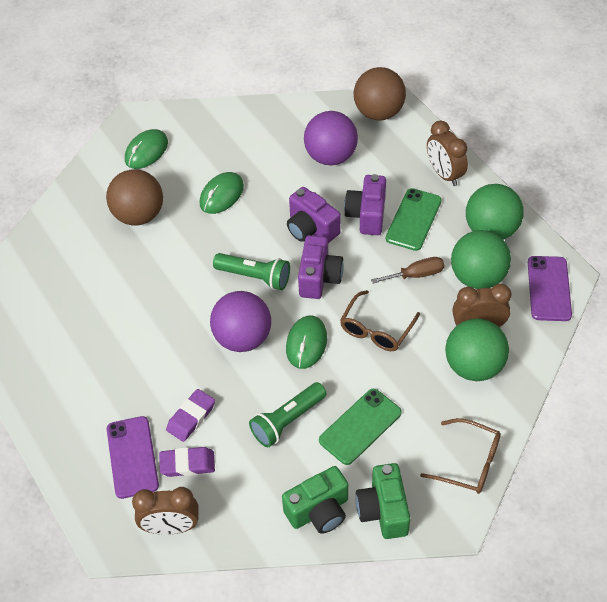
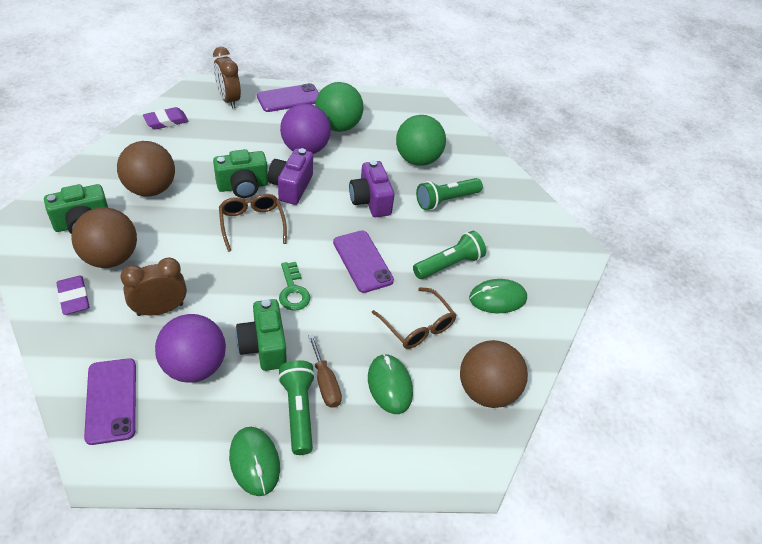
brown ball: [106,169,163,225] [354,67,406,120] = 2 -> [71,207,137,268] [117,141,175,196] [460,340,528,408] = 3
brown clock: [132,487,198,535] [427,121,468,186] [452,284,511,327] = 3 -> [121,258,187,316] [213,47,241,109] = 2
green ball: [445,318,509,381] [451,230,511,289] [466,184,524,240] = 3 -> [315,82,363,132] [396,115,446,166] = 2
green camera: [282,466,348,534] [356,463,410,539] = 2 -> [44,184,108,234] [213,149,268,198] [236,299,287,371] = 3
green flashlight: [213,253,290,290] [249,382,326,447] = 2 -> [278,360,315,455] [413,231,486,279] [416,178,483,210] = 3
green key: none = 0 -> [279,262,310,311] = 1
green phone: [319,389,402,465] [386,188,442,251] = 2 -> none = 0
purple camera: [287,187,341,243] [298,235,344,299] [344,174,386,235] = 3 -> [268,148,313,205] [349,160,395,217] = 2
purple phone: [107,416,159,499] [528,256,572,321] = 2 -> [84,358,136,445] [257,83,319,112] [333,231,394,293] = 3

